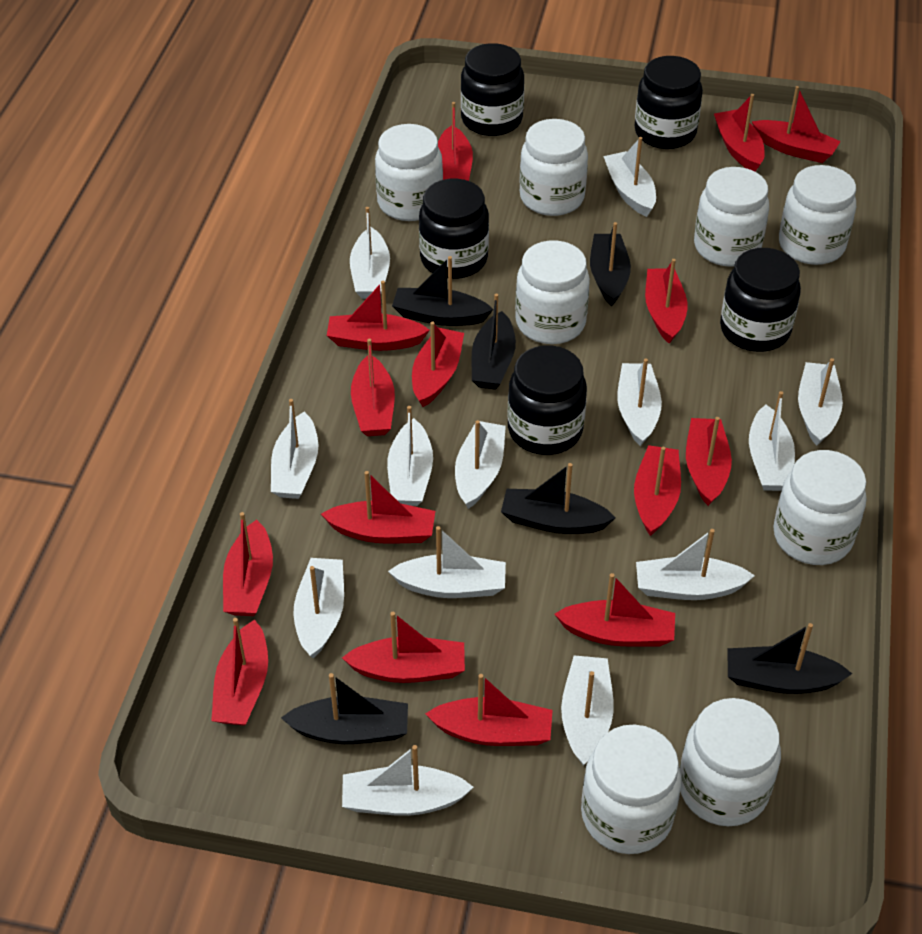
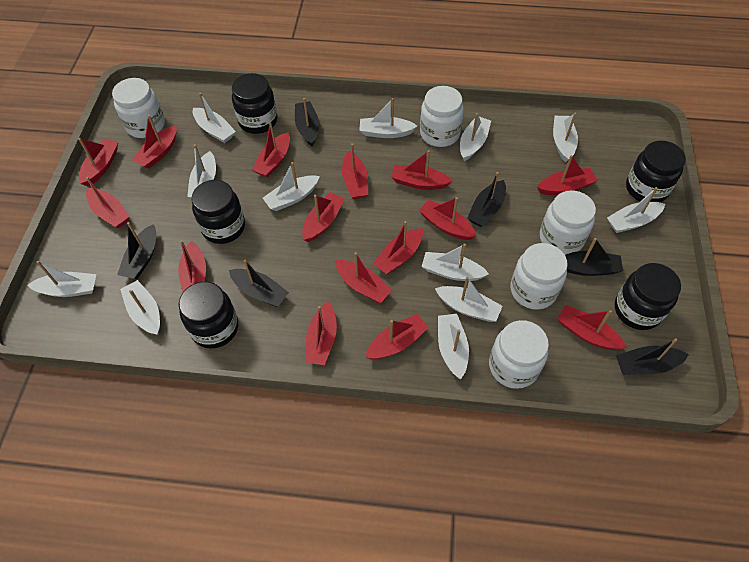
white boat: [271,399,318,499] [293,558,344,659] [342,745,474,816] [350,207,390,299] [387,406,433,506] [388,526,506,598] [455,420,506,509] [561,655,614,765] [603,137,656,217] [617,359,662,446] [636,529,755,600] [749,391,795,491] [798,358,843,446] = 13 -> [28,261,96,297] [120,280,160,335] [187,144,216,198] [193,93,236,143] [263,162,320,211] [359,98,417,138] [421,244,489,281] [435,277,503,322] [438,314,469,380] [460,113,491,161] [553,113,578,162] [607,187,665,233] = 12
white jar: [375,124,443,221] [515,241,590,344] [519,119,588,216] [581,724,682,854] [680,698,781,826] [694,167,769,267] [773,450,866,565] [779,165,856,265] = 8 -> [112,78,165,138] [420,86,464,147] [489,320,549,389] [511,243,568,310] [540,191,596,255] = 5

